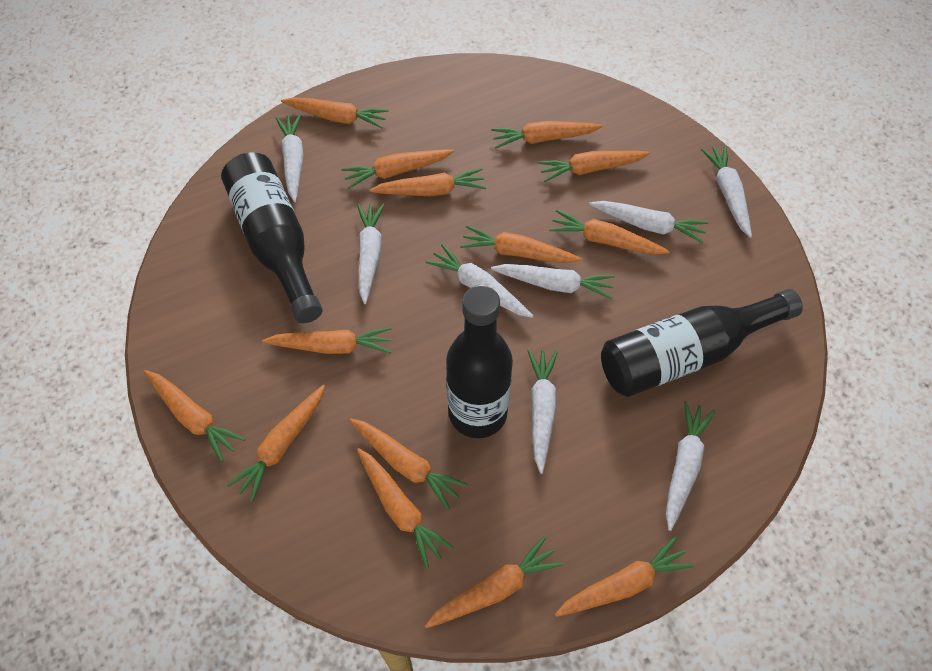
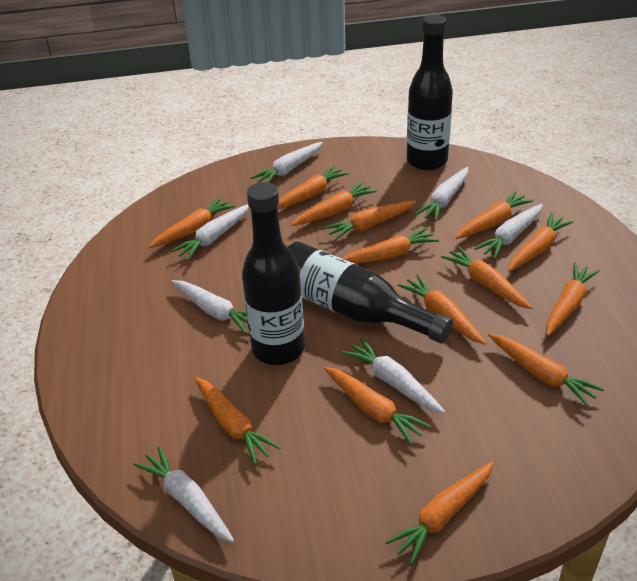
white carrot: [275,114,303,202] [357,203,385,304] [425,244,533,318] [491,264,615,299] [527,349,558,474] [589,201,708,244] [666,401,715,531] [701,145,752,238] = 8 -> [134,446,235,543] [171,204,249,261] [171,280,248,334] [251,142,323,183] [342,338,445,414] [415,167,468,222] [474,204,543,259] = 7

